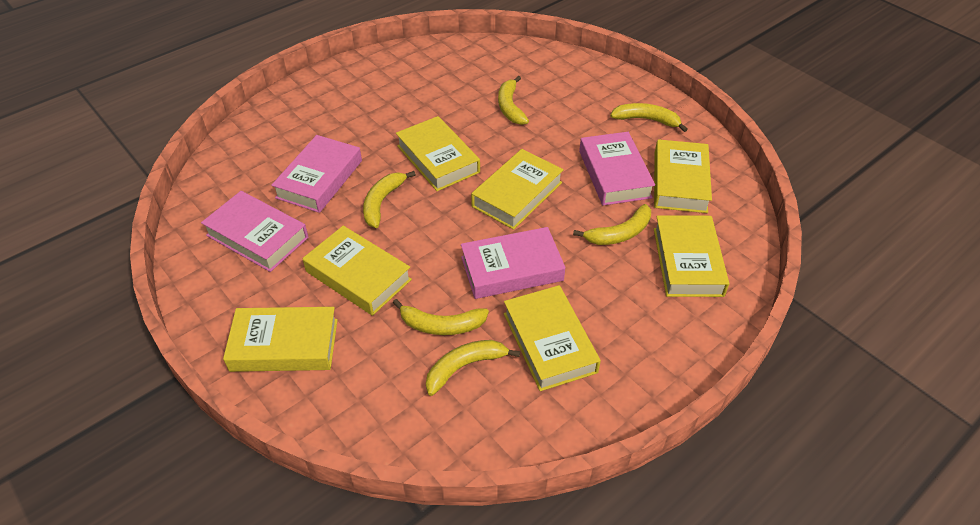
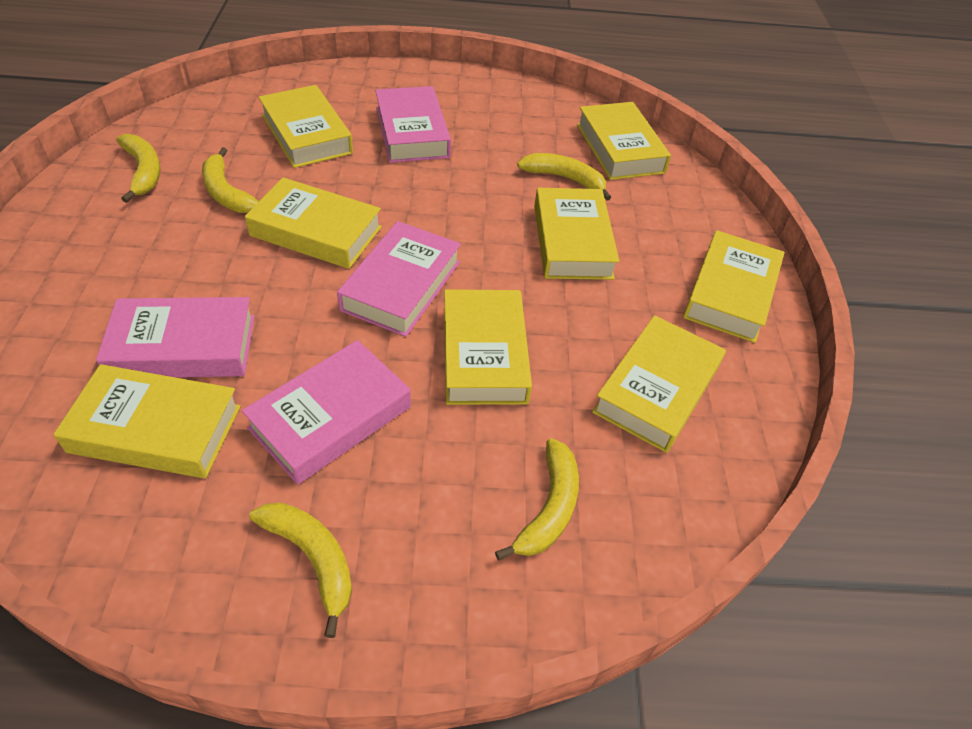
yellow banana: [363,171,416,228] [393,299,489,335] [426,340,520,396] [498,76,529,125] [573,204,651,245] [610,103,688,132] = 6 -> [116,134,161,203] [202,147,259,213] [249,502,352,638] [495,438,579,560] [517,153,611,201] = 5
yellow book: [223,307,338,372] [302,226,412,316] [396,116,480,191] [471,149,564,230] [504,285,601,391] [654,139,712,213] [654,215,729,297] = 7 -> [54,364,241,478] [245,177,382,269] [259,85,353,168] [444,289,532,405] [534,188,619,280] [577,102,671,180] [592,315,726,453] [683,230,785,343] = 8

